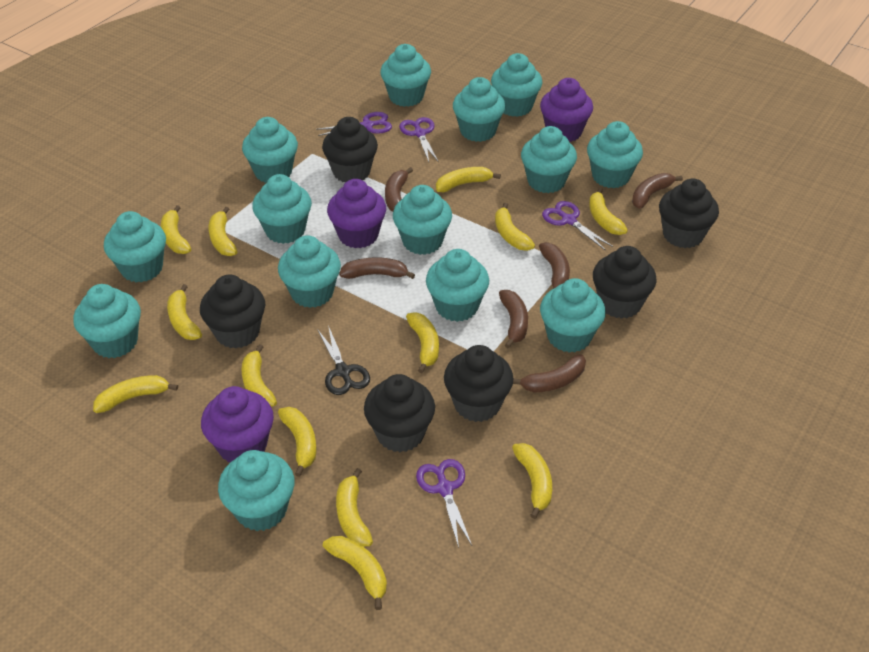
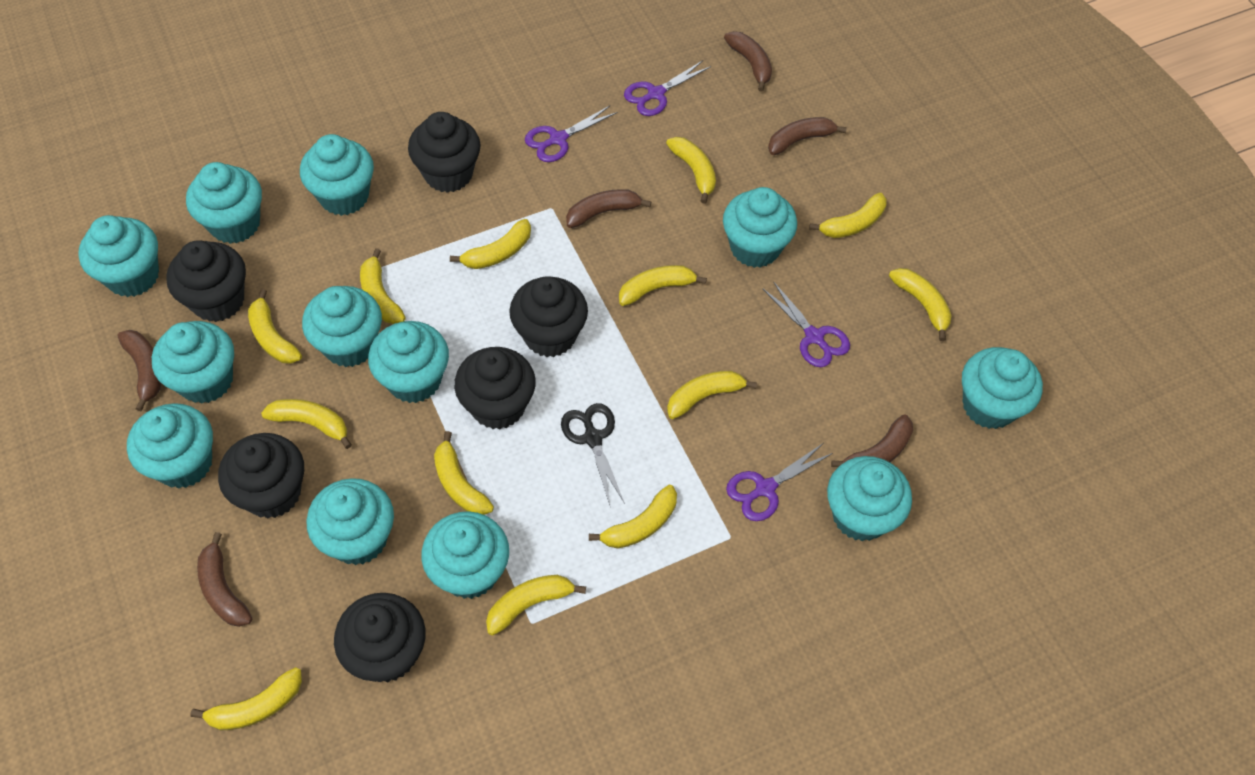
purple cupcake: [201,386,274,462] [327,179,386,248] [540,78,593,142] = 3 -> none = 0
turquoise cupcake: [73,284,141,358] [104,211,166,283] [218,450,295,531] [242,117,298,183] [252,174,312,244] [278,235,341,308] [380,44,431,107] [393,185,452,255] [426,249,489,322] [453,77,506,142] [491,53,543,117] [521,126,577,193] [540,278,606,353] [587,121,643,188] = 14 -> [78,215,159,297] [127,403,213,489] [152,321,234,404] [186,162,262,244] [300,134,374,216] [302,286,382,367] [306,478,394,565] [368,321,449,403] [421,511,509,599] [723,187,797,268] [827,456,912,542] [962,347,1043,429] = 12

